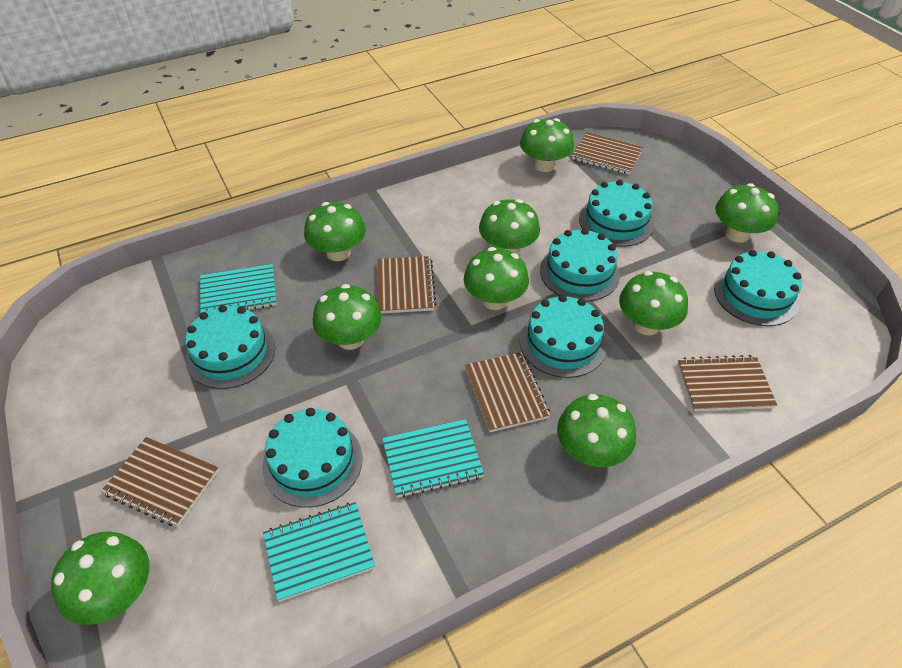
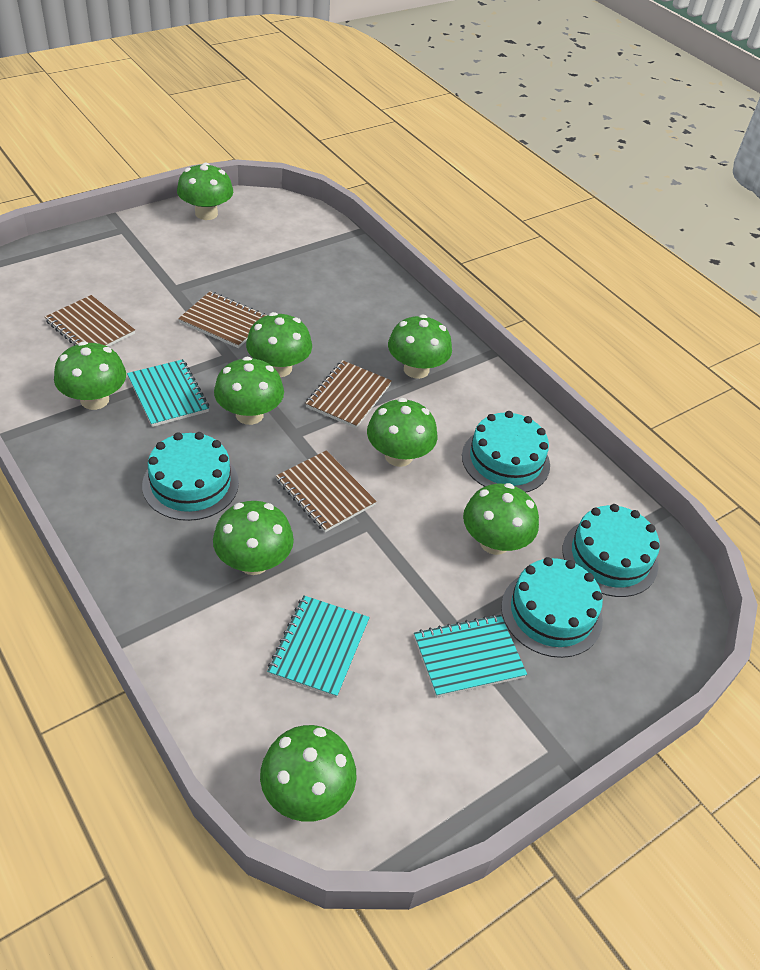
brown notebook: [101,437,219,527] [377,256,436,313] [465,352,550,432] [572,132,643,175] [678,355,777,411] = 5 -> [45,295,135,347] [178,291,267,348] [276,450,377,532] [305,360,392,428] = 4
turquoise cake: [185,305,275,389] [262,408,363,508] [520,295,607,378] [540,228,620,302] [579,180,654,247] [714,250,802,326] = 6 -> [142,432,239,521] [462,411,550,492] [501,557,603,658] [562,504,660,597] = 4

